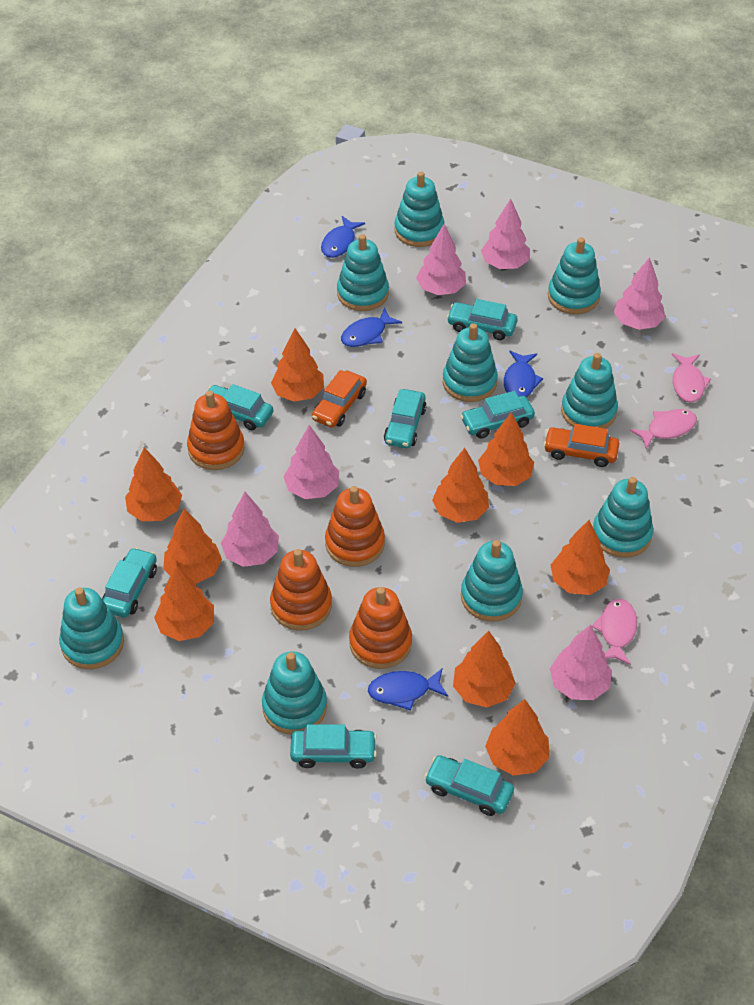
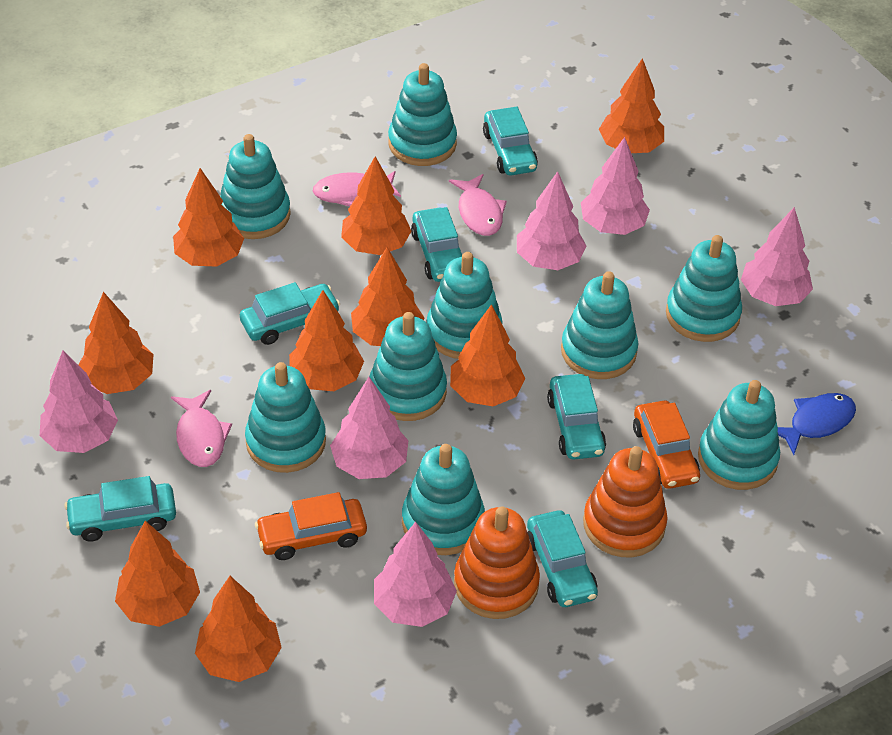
blue fish: [321,216,365,258] [341,307,402,347] [368,669,448,711] [504,351,543,397] = 4 -> [778,393,856,455] = 1
orange stacking toy: [187,391,245,470] [270,549,332,631] [325,486,385,567] [349,587,412,669] = 4 -> [454,506,540,619] [583,446,667,557] = 2
turquoise car: [102,547,157,617] [208,384,273,430] [290,724,377,768] [384,389,427,448] [424,755,514,816] [447,299,518,340] [460,391,535,438] = 7 -> [64,476,176,542] [240,282,340,345] [411,207,462,282] [483,107,538,175] [527,510,598,607] [547,374,606,459] = 6

